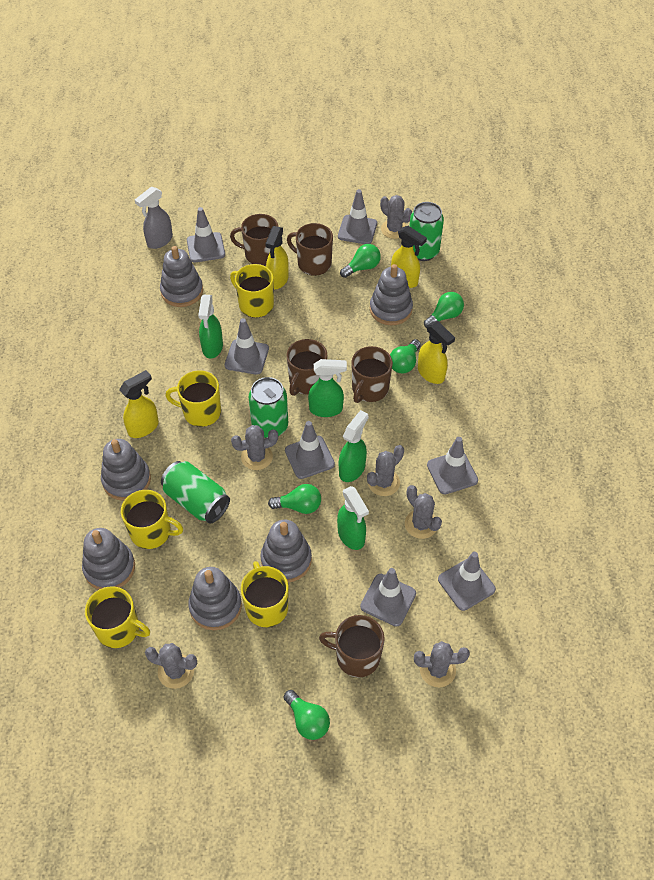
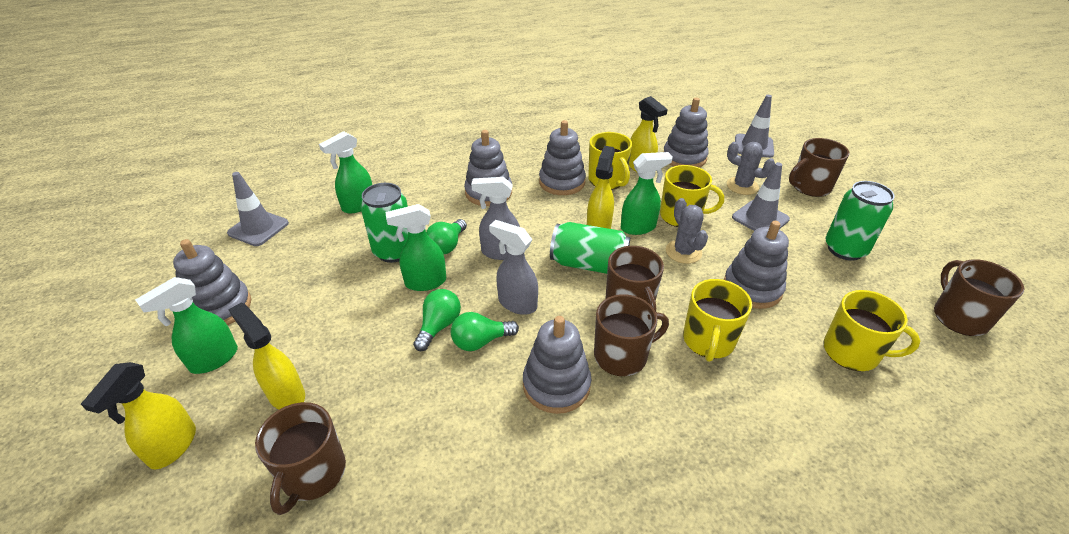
green light bulb: [268,484,321,514] [284,690,330,740] [340,244,381,278] [390,339,421,374] [424,292,464,328] = 5 -> [413,289,461,351] [426,219,467,254] [451,312,519,351] = 3
grey cactus: [145,643,197,689] [231,425,278,470] [367,445,404,496] [380,195,412,239] [405,485,442,539] [414,641,470,687] = 6 -> [666,198,708,264] [727,142,775,195] = 2
grey spray bottle: [135,187,173,249] = 1 -> [471,177,520,260] [489,220,538,315] = 2
grey traffic cone: [187,207,225,263] [225,318,269,375] [285,421,335,479] [338,189,377,244] [360,568,416,627] [427,437,478,494] [438,552,496,611] = 7 -> [227,172,289,246] [732,162,790,231] [735,95,774,158] = 3
yellow mug: [85,586,150,648] [121,490,183,549] [165,370,221,427] [230,264,274,318] [241,561,288,627] = 5 -> [588,132,632,190] [660,165,724,227] [683,279,752,362] [823,290,920,371] = 4

